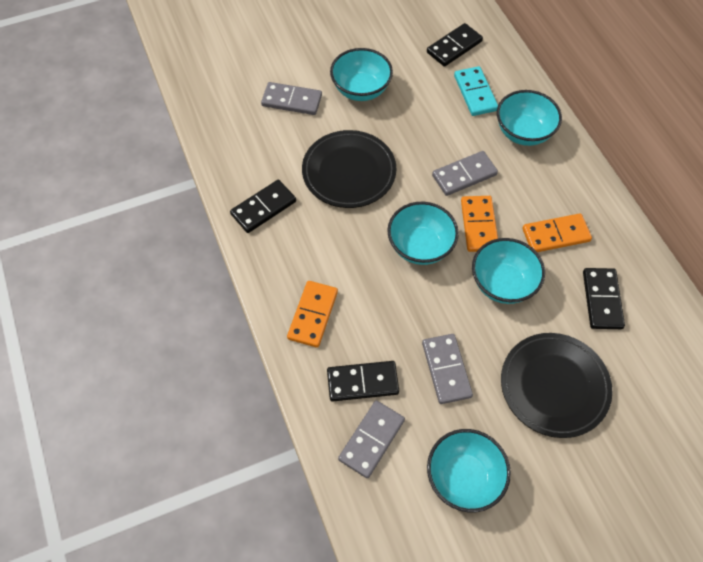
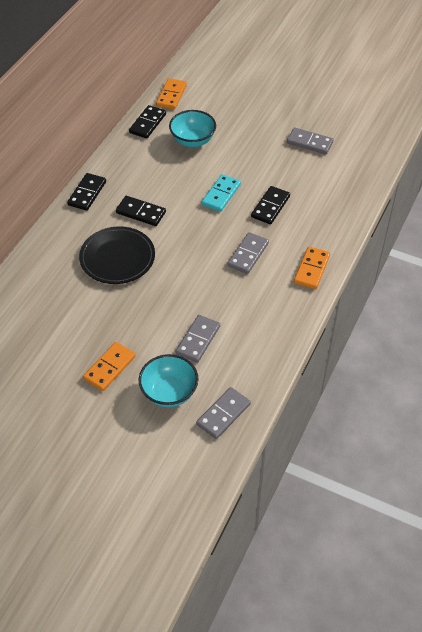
black plate: [302,130,397,208] [501,333,612,438] = 2 -> [79,226,155,284] = 1
turquoise bowl: [330,48,393,101] [387,202,459,265] [427,429,511,512] [472,238,545,304] [497,90,562,146] = 5 -> [139,354,199,407] [169,110,216,147] = 2

